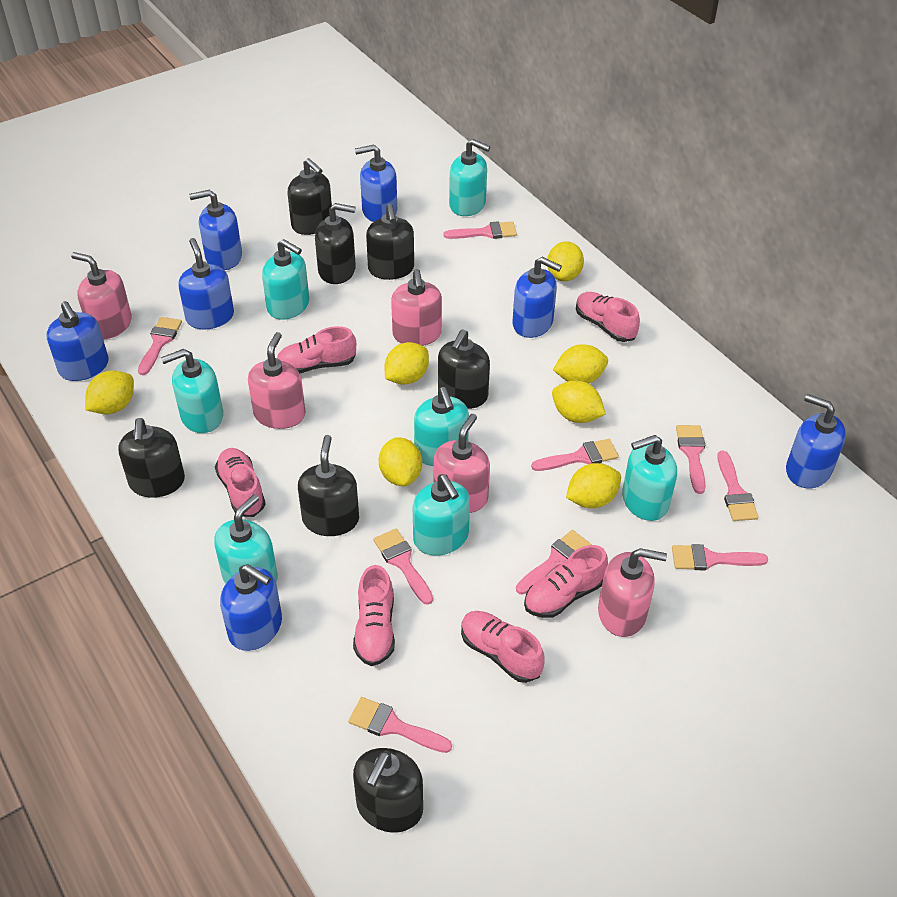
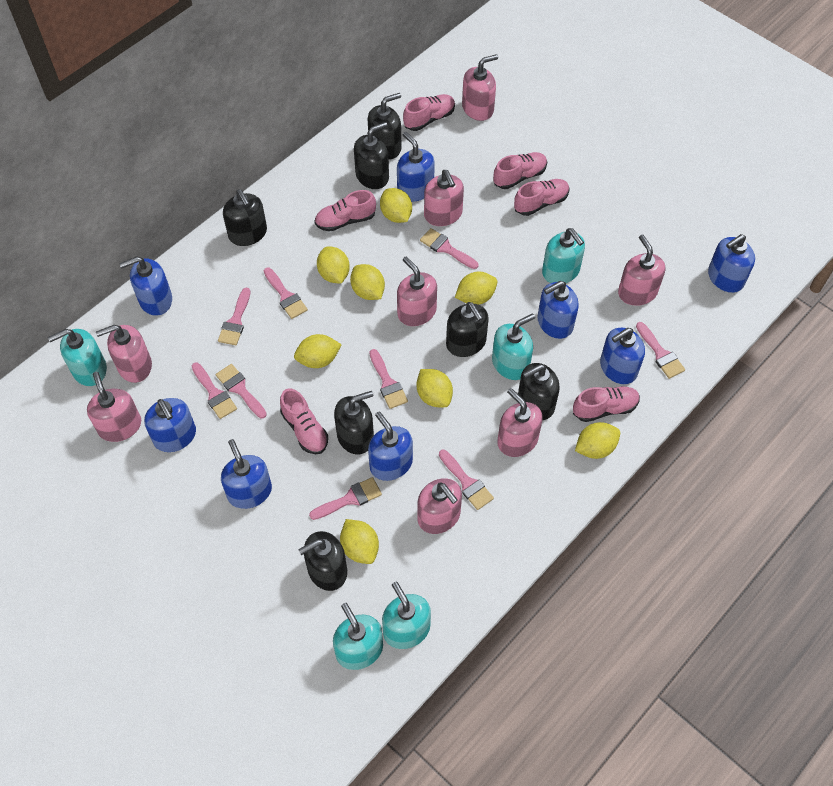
blue soap dispenser: [46,301,108,381] [178,238,234,330] [189,190,242,270] [220,564,282,651] [355,144,397,222] [513,257,562,338] [786,394,846,488] = 7 -> [119,256,172,316] [144,398,196,452] [221,439,272,509] [368,412,413,481] [397,132,435,202] [537,281,579,339] [600,328,645,384] [708,234,755,293] = 8
pink soap dispenser: [71,252,132,340] [248,332,305,429] [391,269,442,346] [434,414,490,513] [598,548,667,637] = 5 -> [87,372,141,442] [96,325,152,383] [397,257,437,326] [418,478,462,534] [424,170,464,226] [462,54,498,121] [497,388,543,457] [618,235,665,306] = 8
turquoise soap dispenser: [161,349,223,433] [214,494,278,584] [262,239,309,320] [413,474,470,556] [414,387,469,466] [449,139,490,216] [622,435,677,521] = 7 -> [48,329,107,386] [333,603,383,670] [382,582,431,649] [492,314,535,380] [542,228,585,283] = 5
yellow lemon: [85,370,134,414] [379,437,422,486] [385,342,429,385] [547,242,584,281] [552,380,606,423] [553,344,608,384] [566,463,621,508] = 7 -> [294,334,342,368] [317,247,350,284] [340,519,379,564] [350,264,385,300] [380,188,412,223] [416,369,453,407] [455,272,497,305] [575,422,620,459] = 8

